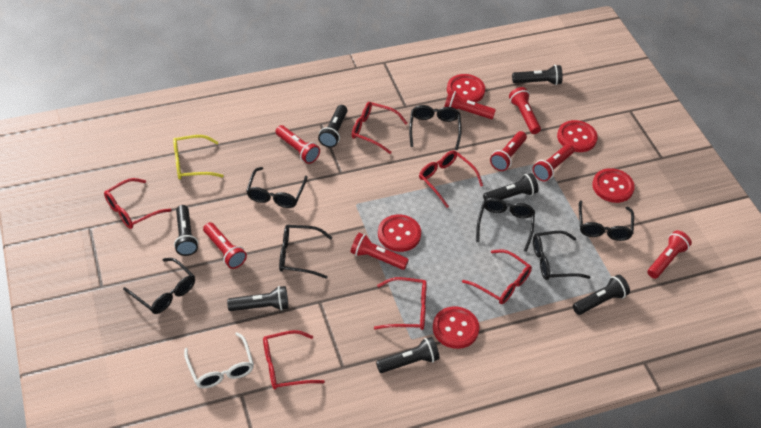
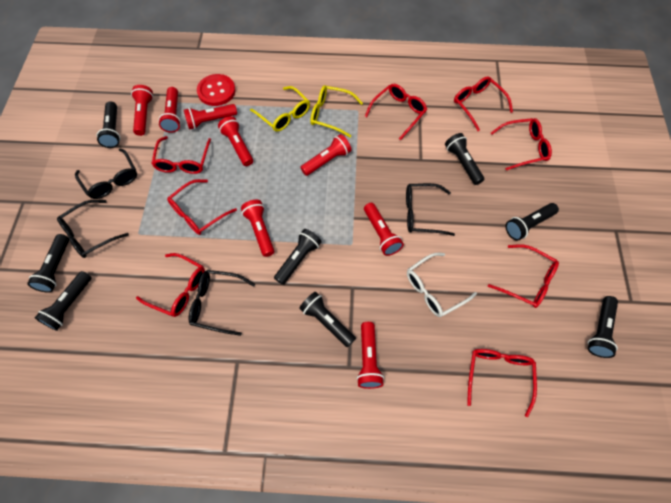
black flashlight: [174,205,198,256] [227,286,288,311] [318,105,347,148] [376,337,440,373] [483,173,539,201] [512,65,563,85] [573,275,630,315] = 7 -> [27,234,69,293] [35,271,92,331] [97,101,120,148] [274,229,322,285] [299,292,356,347] [445,133,484,185] [505,203,559,241] [587,296,618,358] = 8
black glasses: [123,258,195,314] [246,167,307,208] [279,225,332,279] [409,105,461,150] [476,198,535,252] [533,231,590,280] [579,200,634,241] = 7 -> [57,200,129,258] [75,149,137,199] [188,270,255,336] [406,183,455,236] = 4
red button: [378,214,421,252] [433,306,479,349] [447,74,485,103] [557,120,598,152] [592,168,635,203] = 5 -> [197,74,236,106] = 1
red glasses: [104,178,172,229] [263,330,325,389] [352,102,407,154] [374,277,427,330] [419,150,483,208] [462,249,532,304] = 6 -> [136,253,205,317] [151,136,211,174] [167,179,237,235] [365,84,427,140] [454,76,513,131] [467,349,537,417] [488,244,559,308] [491,118,552,170] = 8
yellow glasses: [173,135,224,180] = 1 -> [250,86,310,132] [310,85,363,137] = 2

